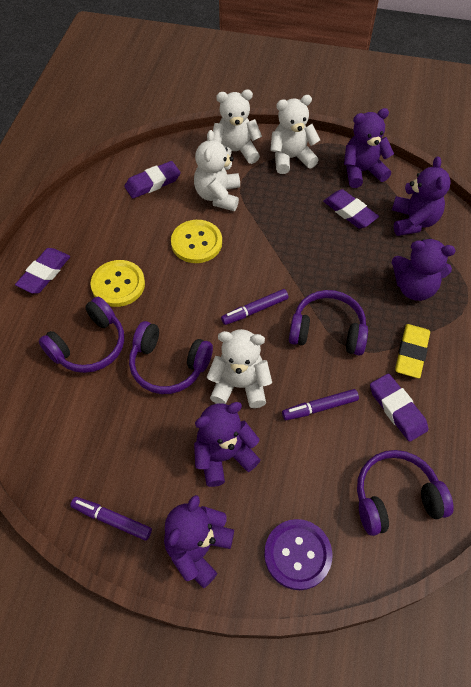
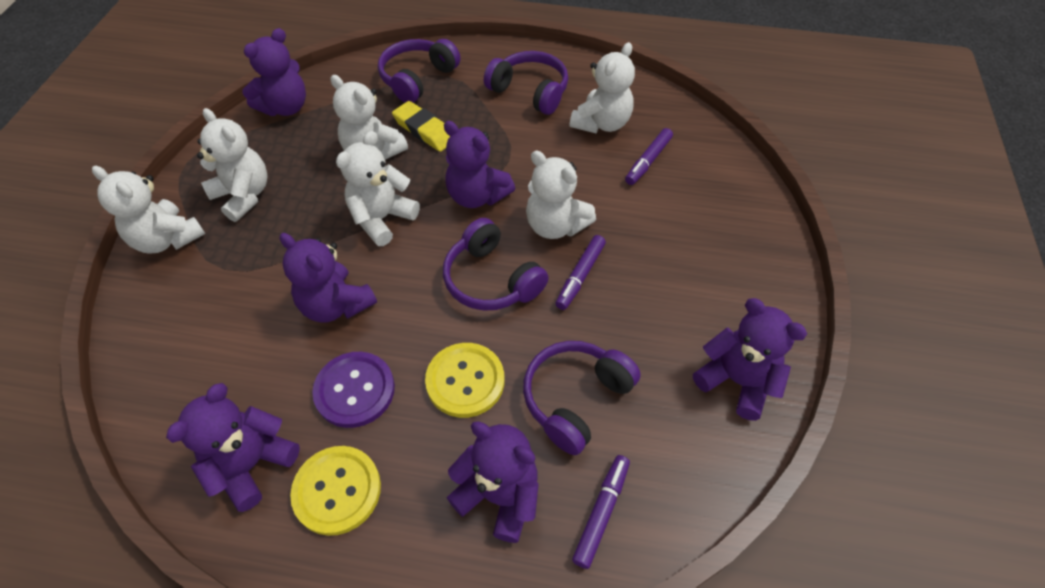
purple eraser: [15,248,70,294] [124,161,181,199] [323,189,379,229] [370,373,428,442] = 4 -> none = 0
purple teddy bear: [164,495,234,588] [194,402,261,487] [344,108,394,188] [392,156,451,236] [392,238,456,301] = 5 -> [166,383,300,512] [242,28,306,116] [280,233,377,323] [444,121,515,208] [447,421,539,543] [693,298,807,421] = 6
white teddy bear: [194,130,240,211] [207,329,272,408] [213,90,262,164] [270,95,320,174] = 4 -> [92,166,205,254] [197,108,268,222] [330,75,408,160] [336,131,420,246] [526,151,596,239] [570,42,635,133] = 6

